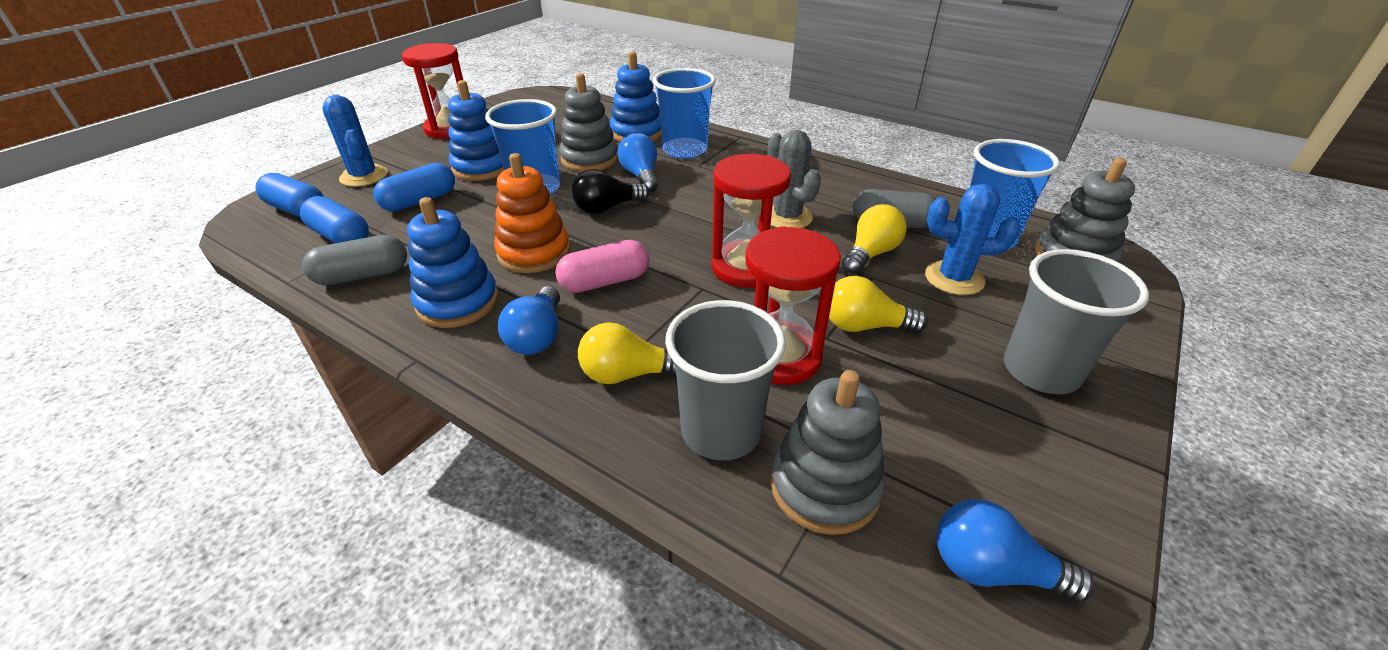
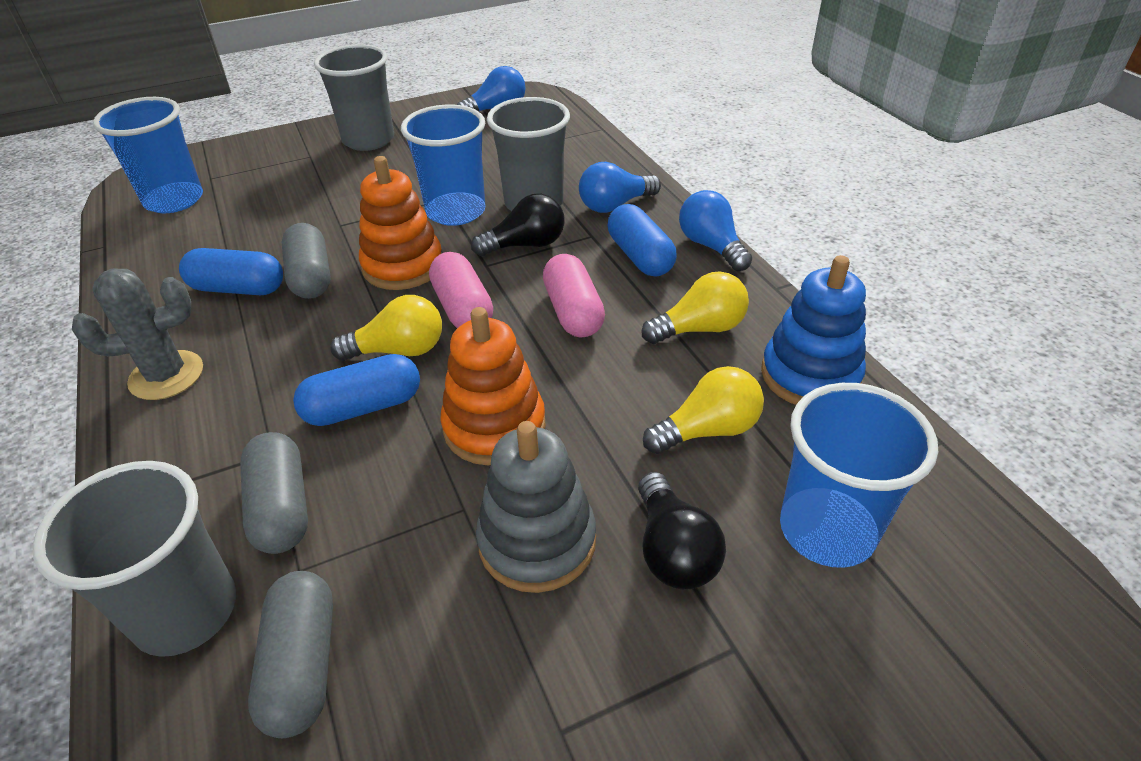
black light bulb: [572,169,650,214] = 1 -> [471,193,564,256] [638,472,726,590] = 2
blue cactus: [322,95,388,187] [925,184,1021,295] = 2 -> none = 0
blue stacking toy: [407,197,499,328] [448,80,504,181] [610,52,661,142] = 3 -> [761,255,866,405] = 1
grey capsule: [302,235,407,286] [853,189,936,228] = 2 -> [240,432,308,554] [248,571,333,738] [282,223,331,299] = 3
grey cup: [665,300,786,460] [1004,249,1149,394] = 2 -> [33,461,236,657] [314,44,394,151] [487,97,570,211] = 3
grey stacking toy: [559,73,618,172] [770,370,885,535] [1035,158,1135,262] = 3 -> [476,421,596,593] = 1
orange stacking toy: [494,153,570,273] = 1 -> [359,156,442,290] [440,307,546,465] = 2
pink capsule: [555,240,650,293] = 1 -> [429,252,493,328] [543,254,605,337] = 2
red hourglass: [402,43,463,139] [711,154,791,288] [745,226,841,385] = 3 -> none = 0

